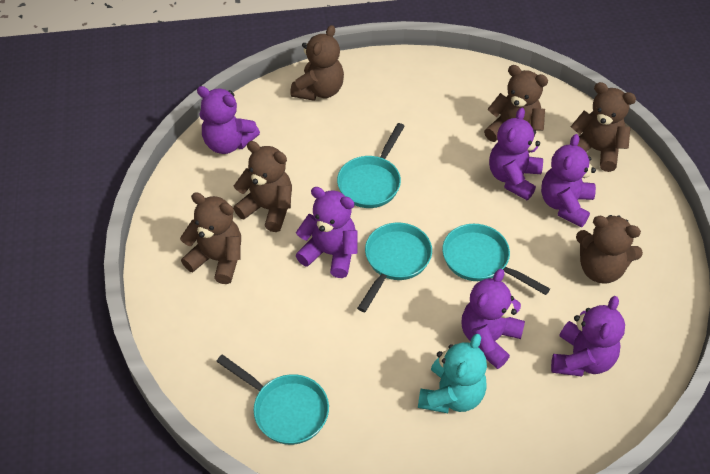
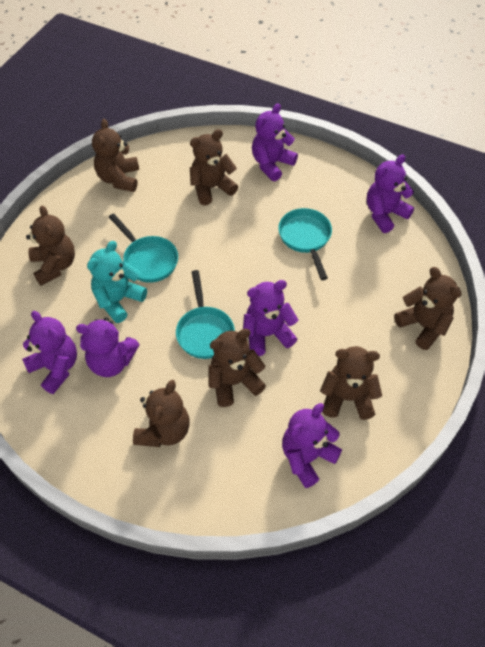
brown teddy bear: [180,192,241,284] [233,141,292,232] [290,25,344,101] [484,65,548,153] [570,82,636,172] [576,215,643,284] = 6 -> [26,205,75,286] [92,119,139,192] [133,380,190,447] [190,129,238,205] [208,329,266,407] [320,346,382,420] [394,267,462,350] = 7
turquoise pan: [216,355,329,445] [337,123,405,208] [357,223,432,312] [442,224,550,295] = 4 -> [109,213,178,283] [176,270,235,359] [278,208,332,280] = 3

